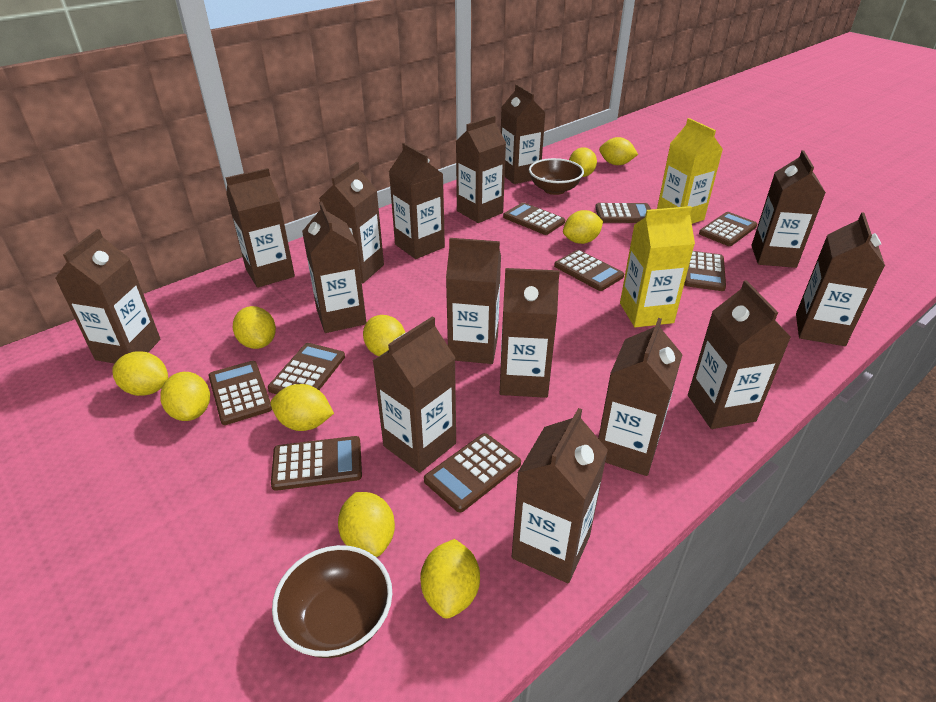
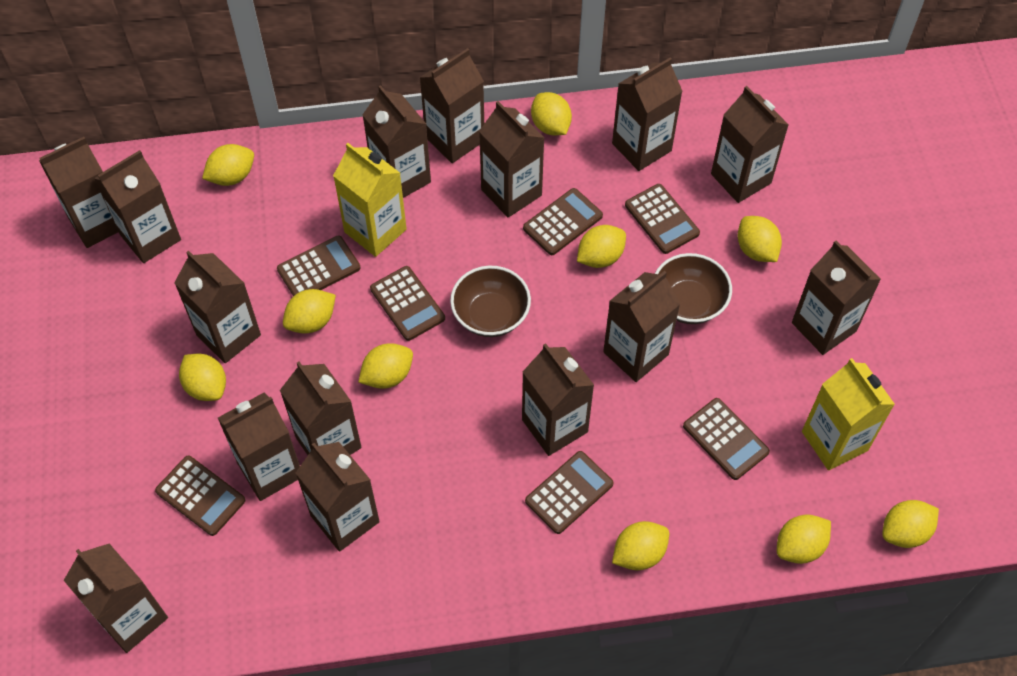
brown calculator: [209,361,272,425] [268,343,345,394] [271,436,362,491] [424,433,521,512] [503,202,565,235] [554,250,624,291] [595,203,651,223] [684,251,726,291] [699,212,757,246] = 9 -> [155,455,245,536] [277,235,361,296] [370,266,445,341] [523,188,603,255] [525,451,614,534] [625,184,700,254] [683,398,770,480] = 7

